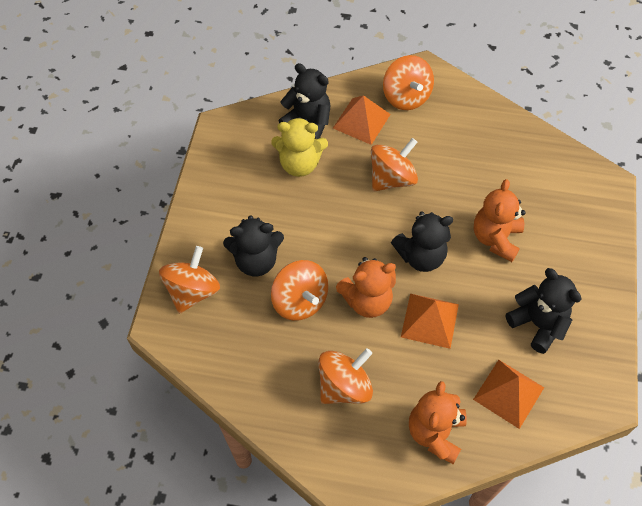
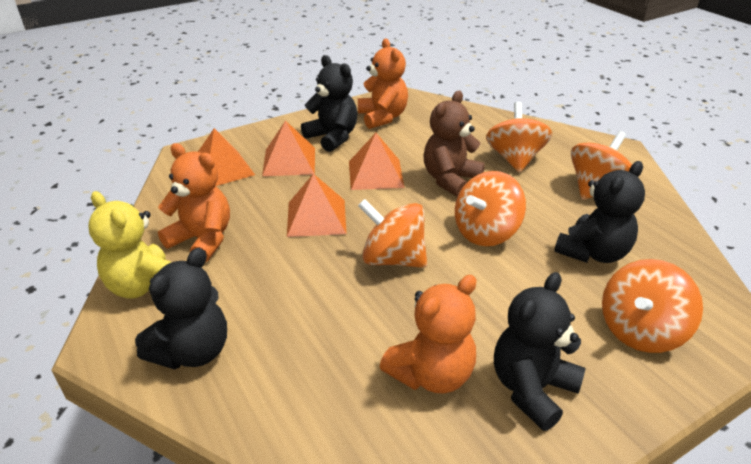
brown teddy bear: none = 0 -> [423,91,485,197] = 1
orange pyramid: [333,95,391,145] [401,294,459,349] [473,360,544,429] = 3 -> [198,128,255,186] [262,120,315,176] [287,174,347,237] [349,133,405,190] = 4

